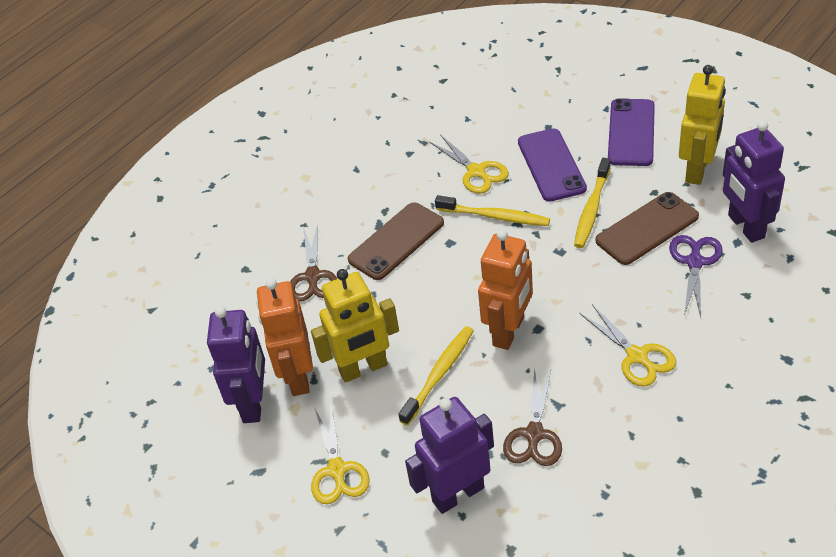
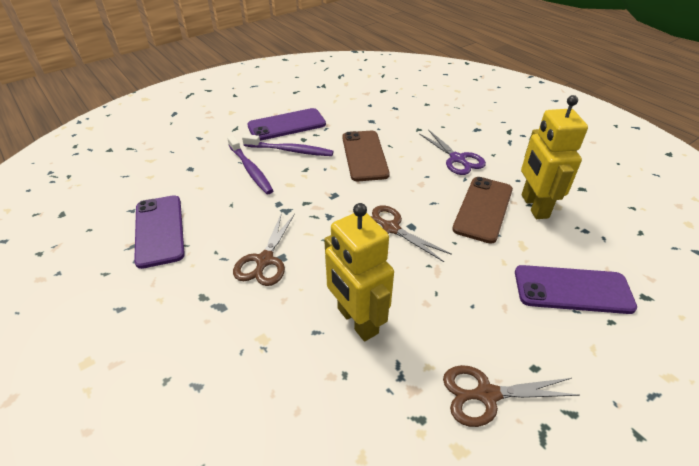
brown scissors: [290,223,337,302] [503,368,562,466] = 2 -> [233,213,295,286] [370,205,452,262] [443,365,580,427] = 3
orange robot: [257,278,313,396] [478,229,533,350] = 2 -> none = 0
purple phone: [518,128,587,202] [608,98,655,166] = 2 -> [134,195,185,269] [247,108,326,141] [515,265,637,314] = 3
purple robot: [207,306,265,423] [405,397,494,514] [723,120,785,243] = 3 -> none = 0
purple toothbrush: none = 0 -> [227,136,273,194] [242,134,333,156] = 2
yellow scissors: [311,402,370,504] [430,134,509,194] [579,304,676,387] = 3 -> none = 0
yellow toothbrush: [398,326,474,426] [435,195,550,226] [574,158,611,248] = 3 -> none = 0

